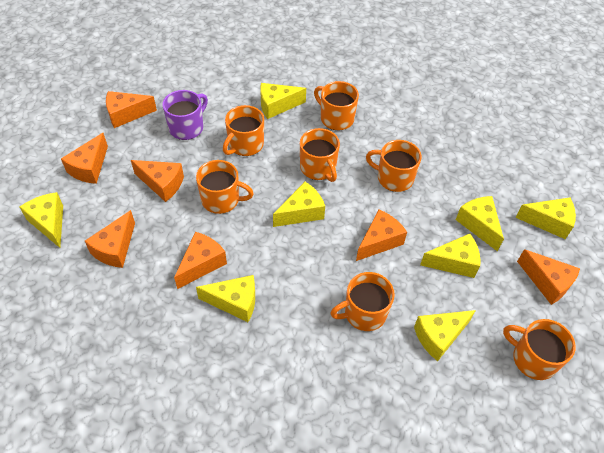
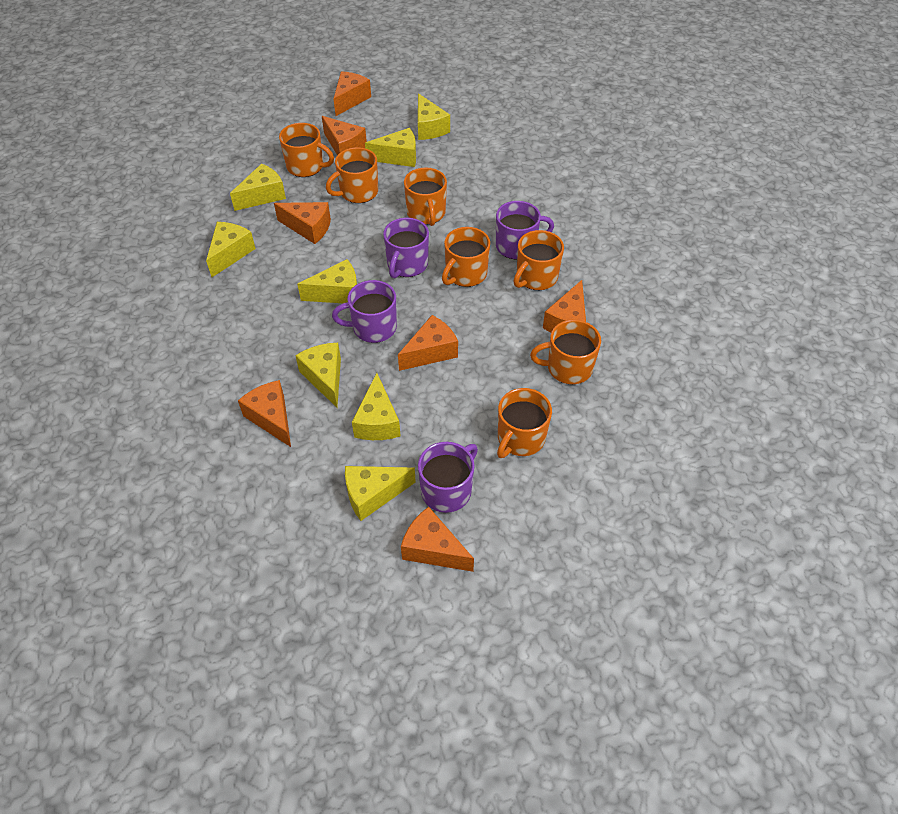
purple mug: [162,90,208,140] = 1 -> [332,280,397,343] [383,218,429,278] [418,442,478,513] [496,201,554,259] = 4

